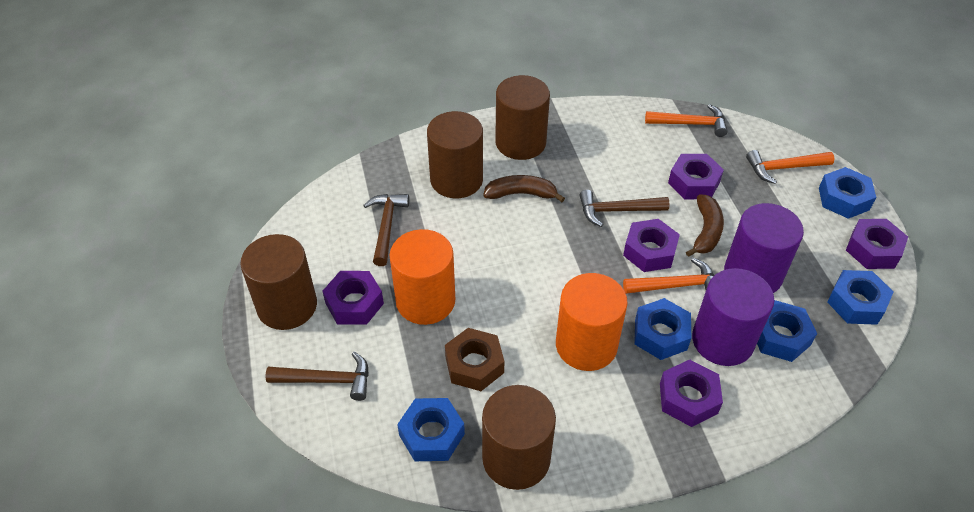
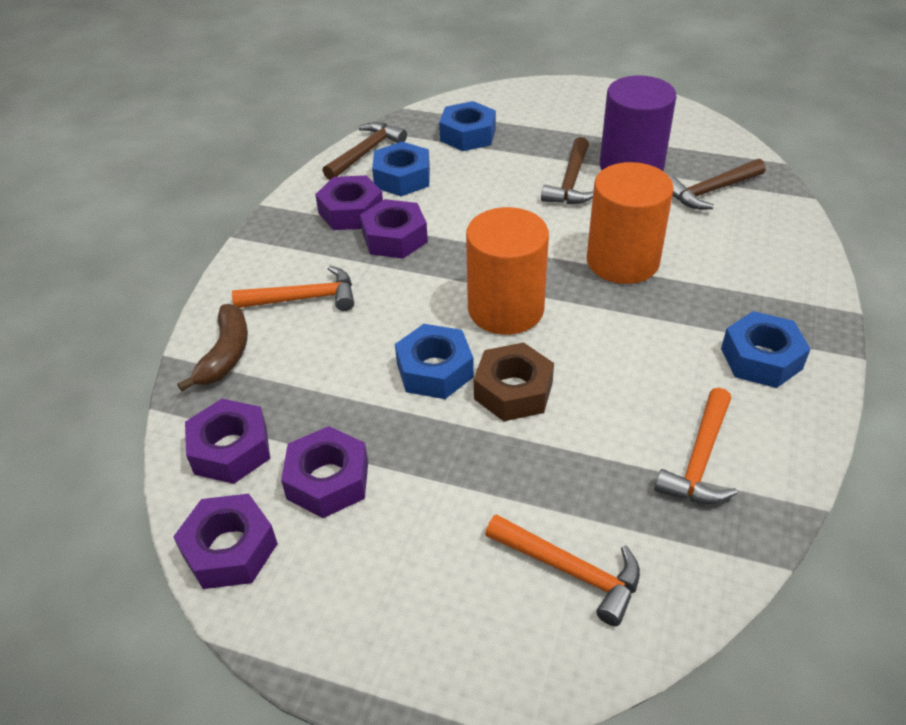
blue nut: [397,398,465,461] [634,298,691,360] [757,300,817,362] [819,167,876,219] [827,270,893,325] = 5 -> [372,142,430,196] [395,324,474,399] [439,101,496,151] [721,311,810,388] = 4
brown banana: [483,175,565,202] [686,194,724,257] = 2 -> [178,304,248,391] = 1
brown cylinder: [240,234,317,330] [427,111,483,198] [482,385,556,490] [495,75,550,160] = 4 -> none = 0
purple cylinder: [692,268,774,366] [724,203,804,293] = 2 -> [600,75,676,171] = 1

